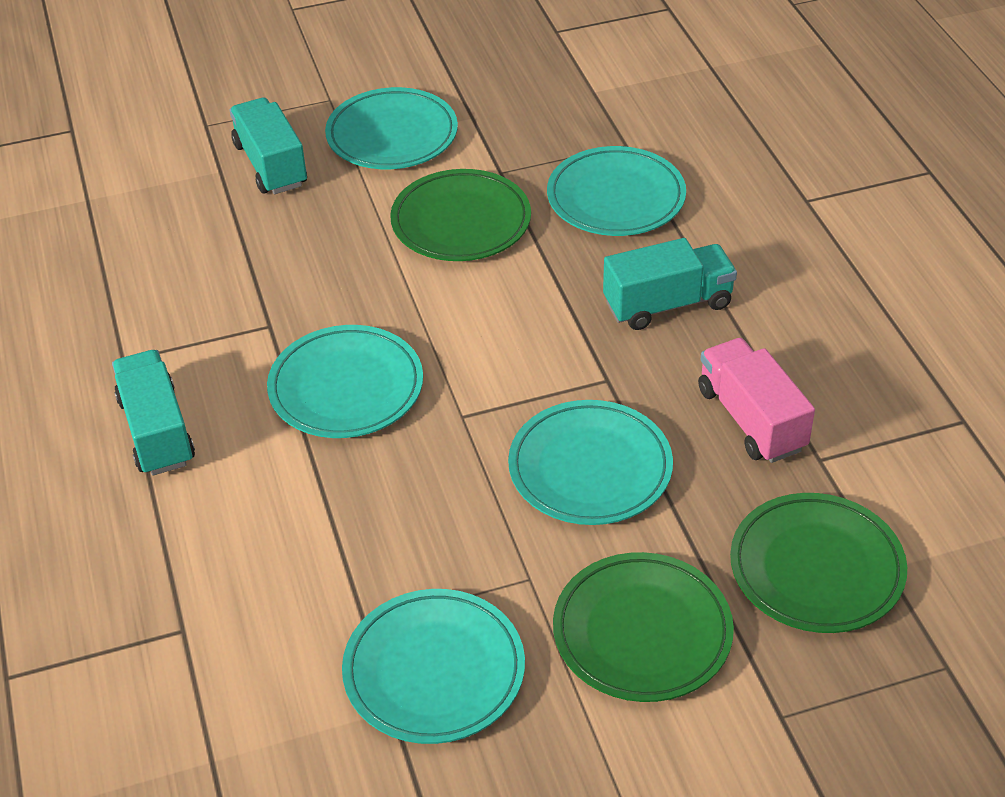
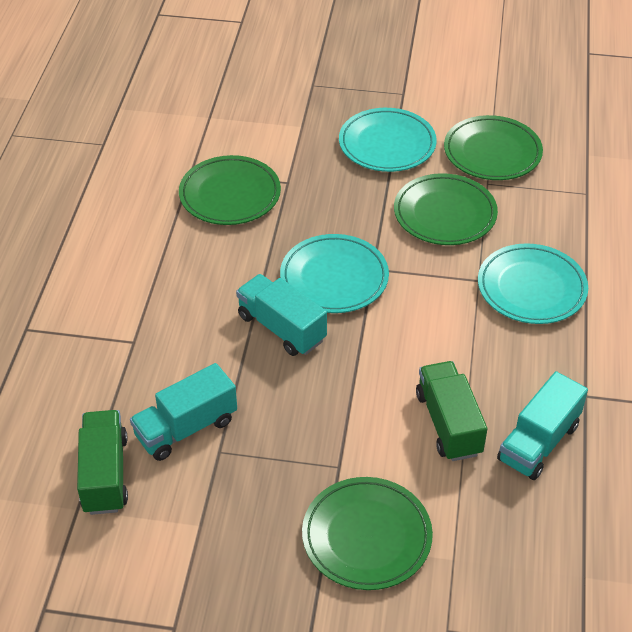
green plate: [390,169,531,261] [553,552,734,702] [730,493,907,633] = 3 -> [179,155,281,225] [302,477,433,590] [394,173,498,245] [444,115,543,180] = 4
green truck: none = 0 -> [77,410,128,515] [416,361,487,461] = 2
pink truck: [698,338,815,463] = 1 -> none = 0
turquoise plate: [267,325,423,438] [325,87,458,169] [342,589,525,744] [508,400,673,525] [547,146,686,236] = 5 -> [280,234,389,313] [339,108,437,172] [478,243,588,324] = 3

